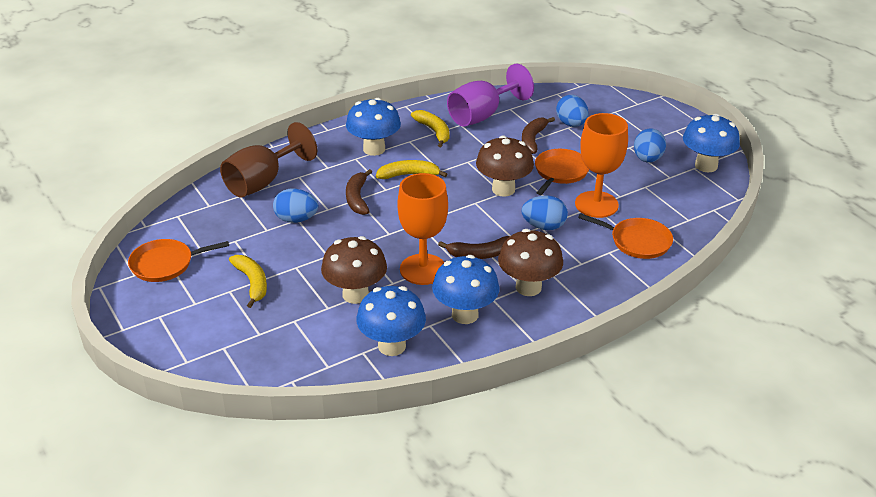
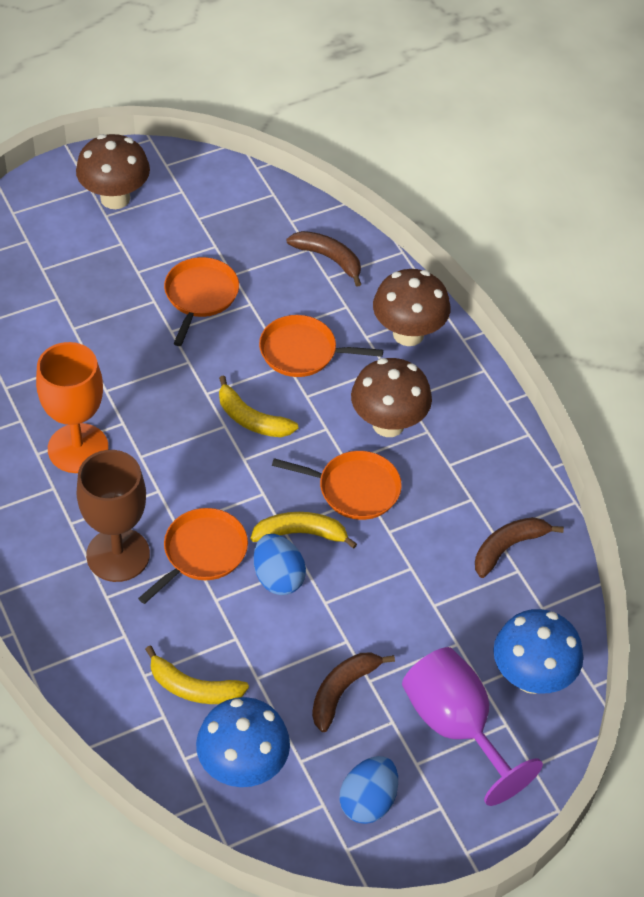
blue egg: [273,189,318,223] [521,195,568,230] [556,95,588,127] [634,129,666,163] = 4 -> [254,534,306,595] [340,756,398,824] = 2
blue mushroom: [346,98,401,156] [356,286,426,356] [432,255,499,324] [683,114,740,172] = 4 -> [196,697,290,787] [493,609,583,694] = 2
orange goblet: [397,173,448,285] [575,113,628,218] = 2 -> [36,342,109,473] = 1
orange pan: [128,239,229,282] [535,149,589,195] [578,213,673,259] = 3 -> [138,508,248,604] [164,257,239,346] [259,315,383,377] [272,451,402,520] = 4

